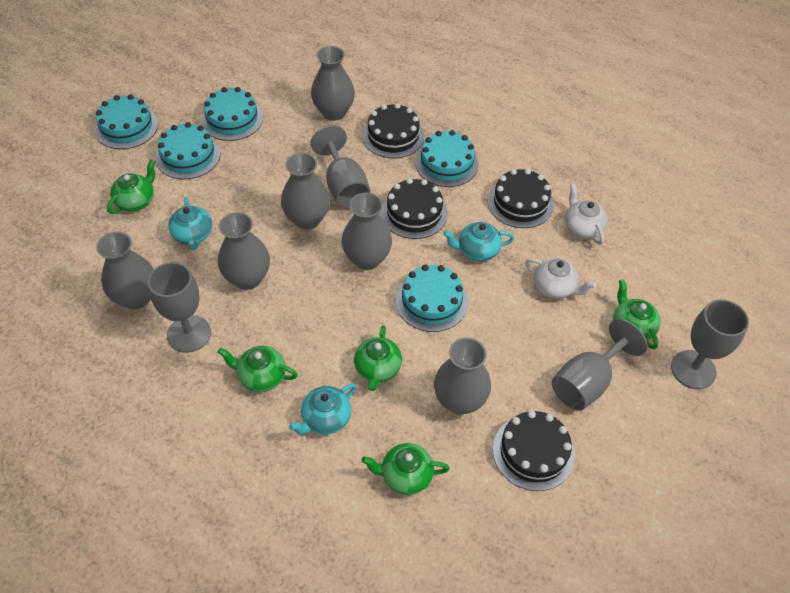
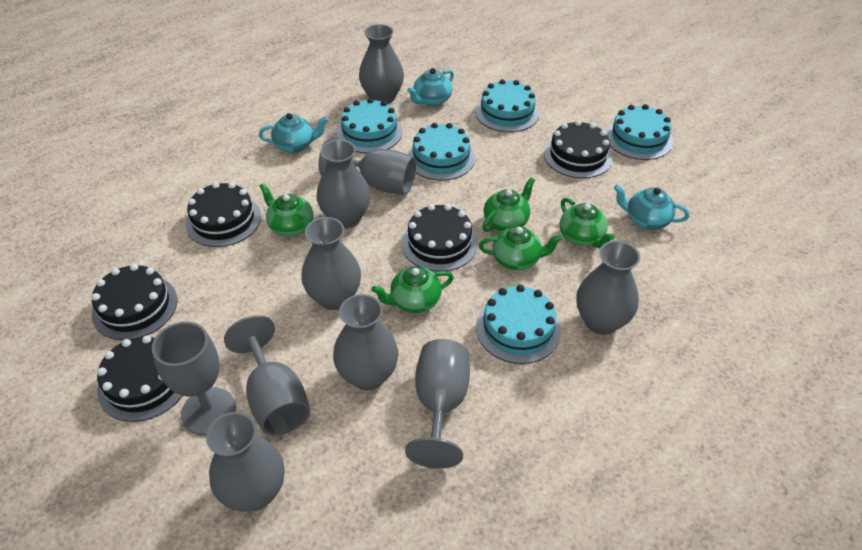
black cake: [363,103,424,158] [381,178,448,239] [488,169,554,228] [493,410,575,491] = 4 -> [91,264,177,340] [97,335,182,422] [185,182,261,247] [402,204,478,272] [544,120,613,178] = 5
white teapot: [525,258,596,299] [565,183,608,244] = 2 -> none = 0

